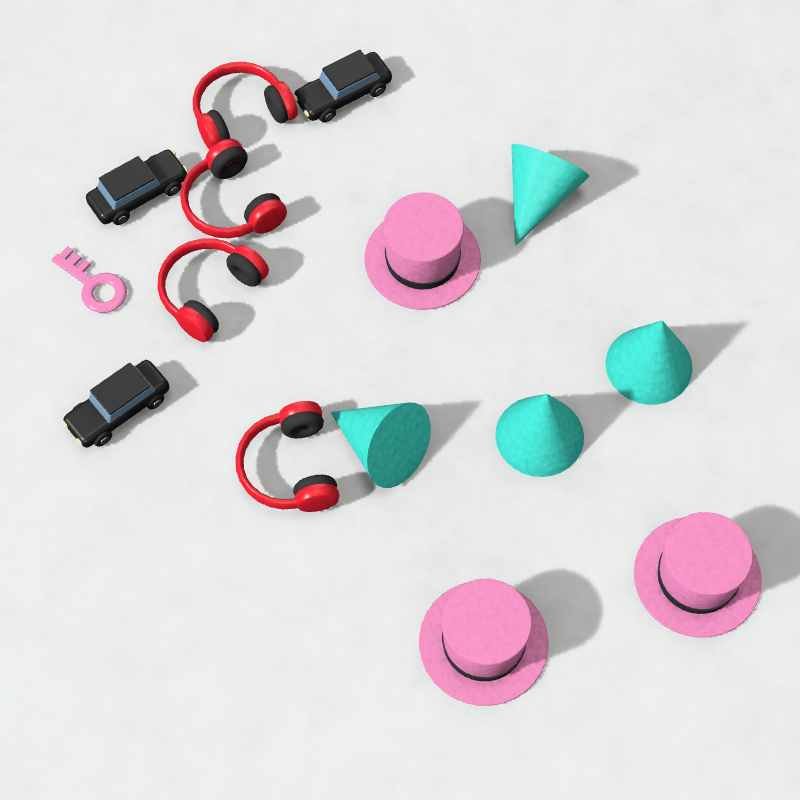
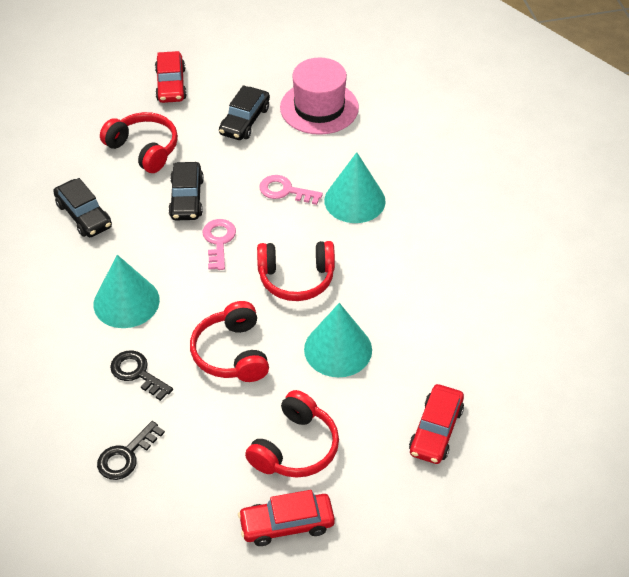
black key: none = 0 -> [97,421,165,480] [110,350,173,401] = 2
pink hat: [364,192,481,310] [419,579,549,706] [634,512,762,638] = 3 -> [280,58,359,135] = 1
pink key: [52,246,127,313] = 1 -> [203,219,236,270] [259,175,323,205] = 2
red car: none = 0 -> [155,51,187,103] [238,490,335,546] [409,384,464,464] = 3
turquoise cone: [331,402,431,488] [495,394,584,477] [511,144,589,246] [605,321,693,405] = 4 -> [94,255,160,328] [304,303,372,377] [324,152,386,223] = 3

